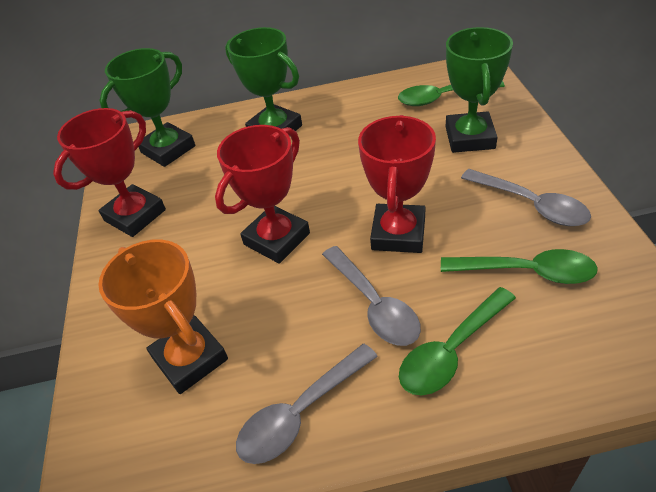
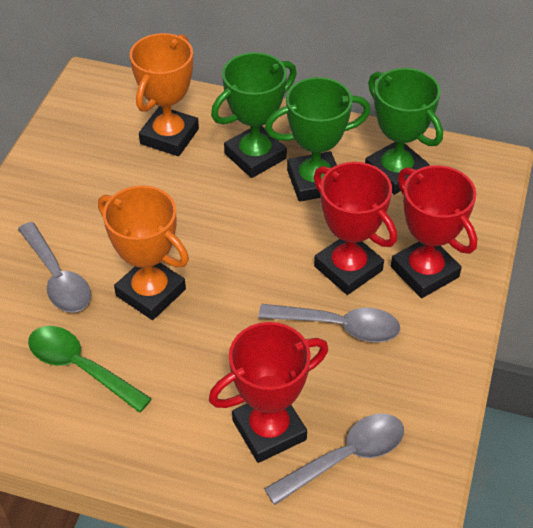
green spoon: [398,81,505,106] [399,287,516,395] [441,249,598,284] = 3 -> [28,326,152,413] = 1
orange trophy: [98,239,228,394] = 1 -> [98,186,189,320] [130,33,199,156] = 2

